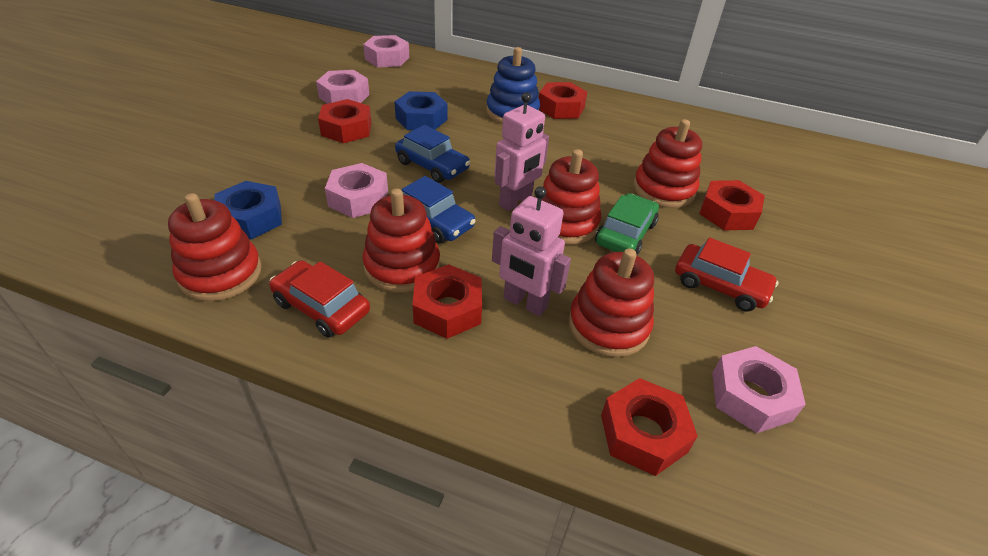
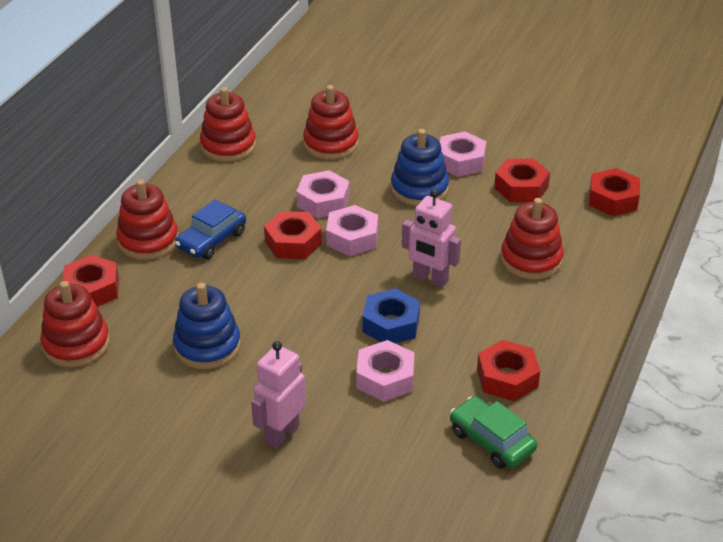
blue car: [395,125,470,183] [401,176,476,244] = 2 -> [175,200,246,259] = 1
blue nut: [214,181,282,239] [394,91,447,130] = 2 -> [362,288,420,343] = 1
blue stacking toy: [486,47,540,124] = 1 -> [173,283,241,369] [391,129,449,206] = 2
red car: [269,260,370,338] [675,237,779,311] = 2 -> none = 0

